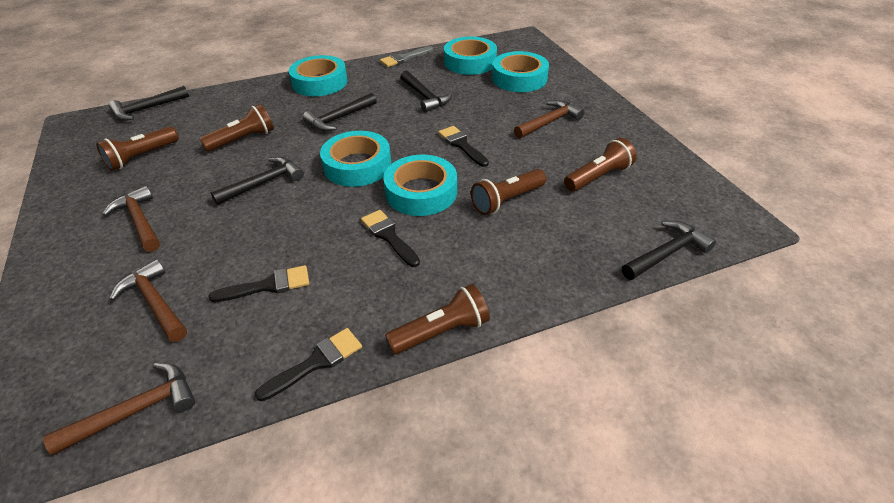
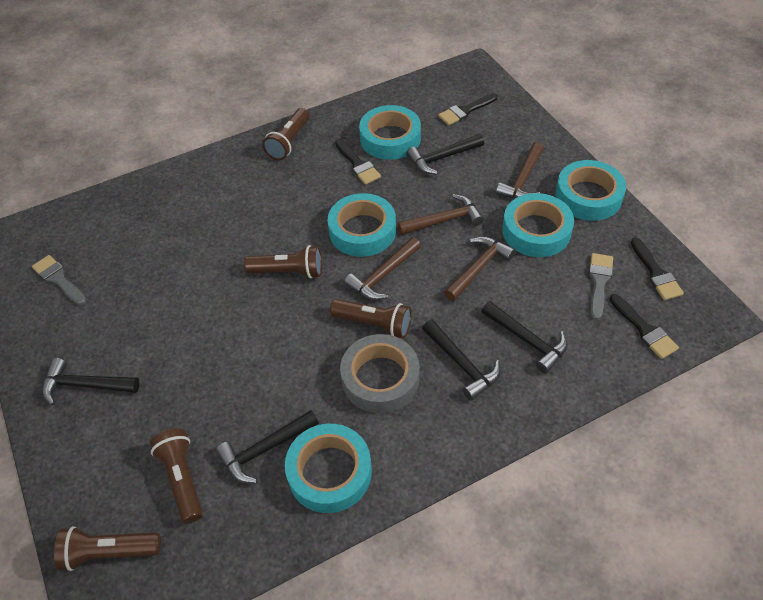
grey brush: [380,46,433,67] = 1 -> [32,255,87,305] [589,253,613,320] = 2
grey tape: none = 0 -> [340,334,420,413] = 1

